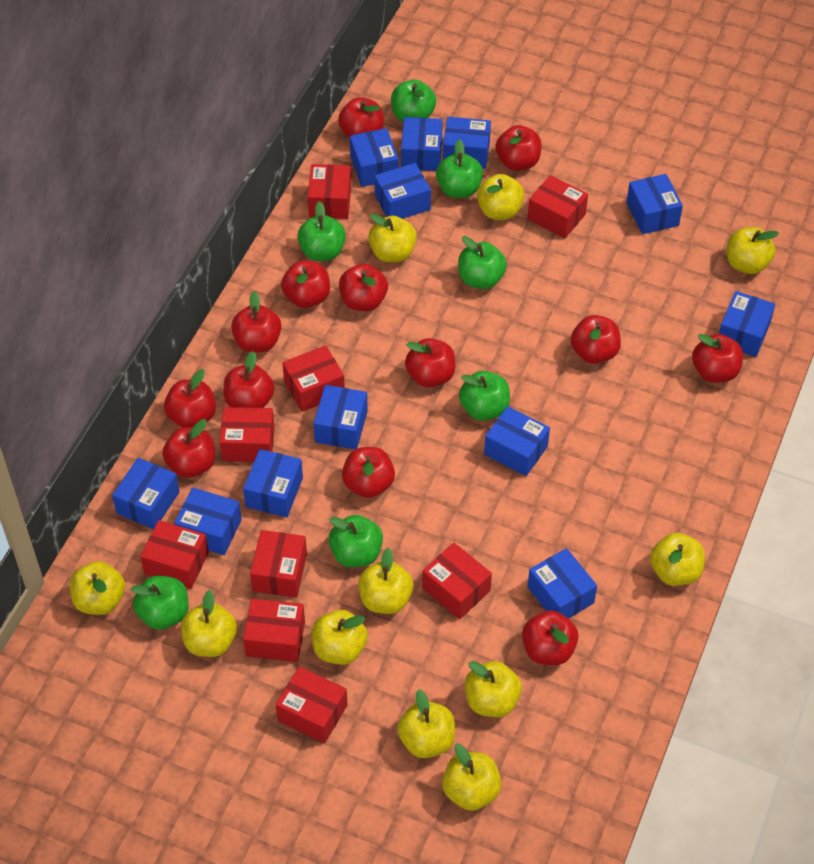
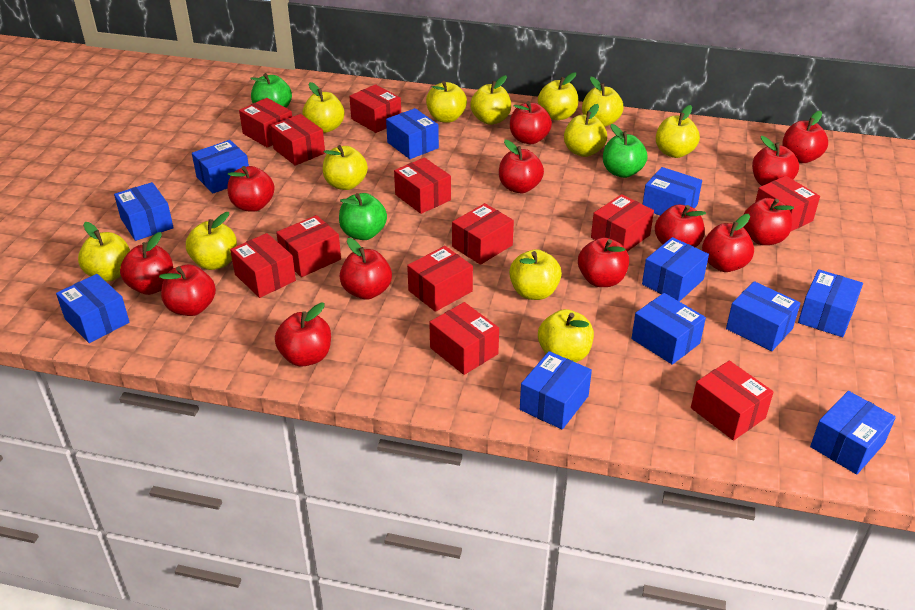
blue box: [112,458,180,529] [175,487,242,555] [243,449,303,517] [313,385,368,449] [350,128,399,187] [375,163,431,219] [401,117,443,171] [443,117,491,169] [484,406,550,476] [528,548,597,618] [627,174,683,234] [719,291,775,357] = 12 -> [56,274,129,343] [114,182,174,241] [192,140,249,194] [386,108,439,159] [520,351,592,430] [631,293,706,365] [642,237,709,302] [643,167,702,215] [726,281,800,351] [798,269,863,337] [810,391,896,474] = 11
green apple: [130,576,189,630] [297,201,346,261] [329,515,383,567] [391,80,436,122] [436,139,483,198] [458,236,507,289] [459,371,510,421] = 7 -> [250,73,292,108] [339,193,387,240] [603,124,648,178] = 3
red box: [140,520,209,589] [220,407,275,462] [243,599,305,662] [250,530,307,598] [276,666,348,743] [283,345,345,412] [308,164,351,219] [422,543,492,619] [528,175,588,238] = 9 -> [230,233,296,298] [239,98,292,148] [270,114,325,166] [276,215,341,277] [349,84,401,133] [394,157,451,214] [407,246,473,312] [429,302,499,375] [452,203,514,265] [591,194,654,251] [691,360,774,440] [755,176,820,231] = 12
yellow apple: [70,561,125,615] [181,590,237,657] [312,610,368,665] [358,547,413,614] [368,214,417,262] [397,689,455,758] [442,743,502,811] [465,661,522,717] [477,174,524,220] [650,533,705,586] [727,227,779,274] = 11 -> [78,222,130,282] [186,212,237,270] [302,82,345,133] [323,145,368,190] [426,81,467,123] [470,75,511,125] [509,249,562,300] [538,72,578,120] [538,309,594,362] [564,104,607,157] [582,77,623,127] [656,105,700,158] = 12

